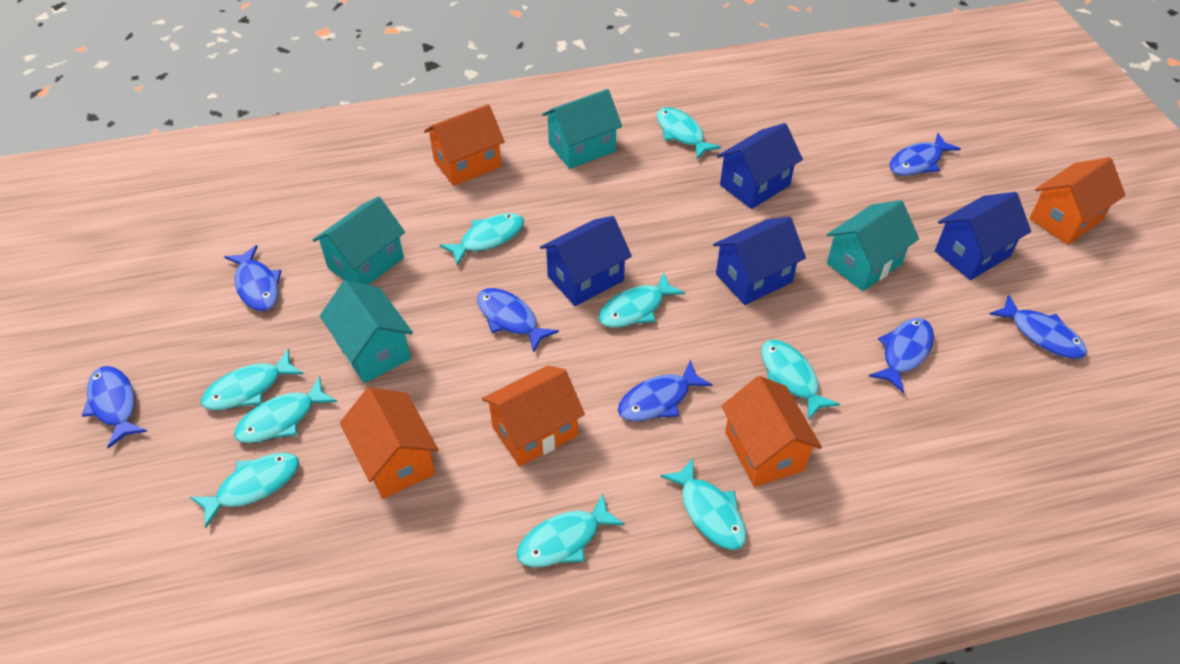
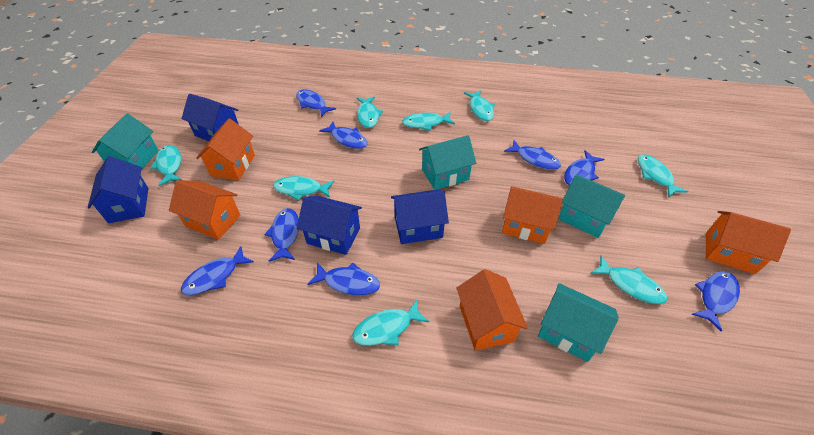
blue fish: [82,366,147,449] [224,245,281,311] [477,288,559,353] [618,360,713,421] [869,318,934,393] [890,133,961,176] [989,294,1087,359] = 7 -> [181,246,254,295] [264,208,299,262] [296,89,336,117] [307,262,380,296] [319,122,367,149] [504,140,561,170] [564,150,605,186] [691,271,740,332] = 8
turquoise fish: [190,453,299,528] [201,349,304,410] [234,376,337,443] [440,213,524,265] [517,493,625,567] [598,272,685,328] [657,107,721,159] [660,458,747,550] [761,340,840,420] = 9 -> [150,145,182,186] [273,176,334,200] [352,299,429,346] [357,96,383,128] [402,112,455,131] [464,90,495,121] [591,255,667,304] [638,155,688,197] = 8

